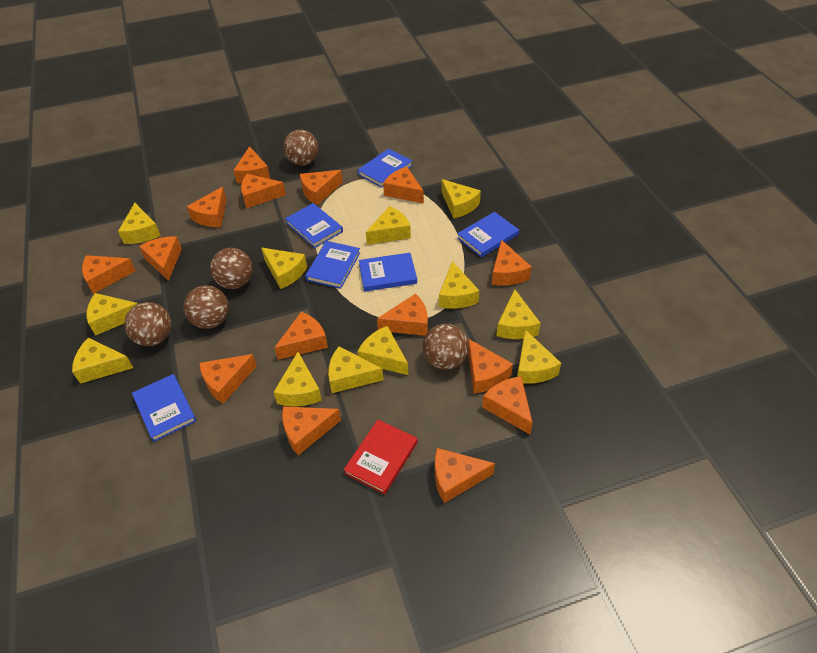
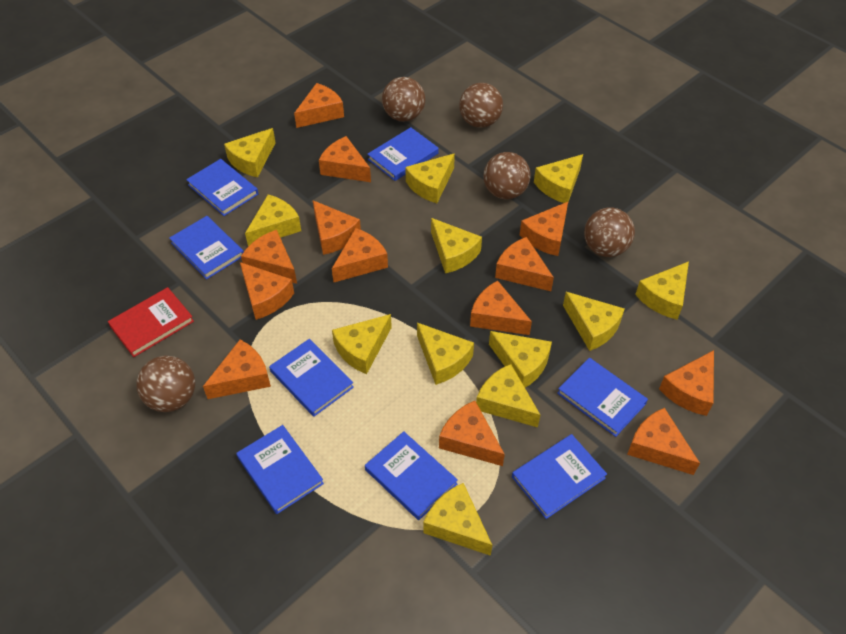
blue book: [132,374,196,442] [285,203,343,248] [305,241,360,289] [357,148,412,188] [359,253,417,291] [457,212,519,257] = 6 -> [169,216,244,280] [186,159,258,216] [236,425,324,514] [269,339,354,417] [365,431,458,520] [367,127,439,181] [512,434,607,519] [557,358,648,437] = 8
orange cheese: [82,255,136,294] [139,236,182,281] [187,187,227,227] [200,354,257,404] [233,146,270,183] [241,174,286,208] [274,312,328,360] [282,406,341,455] [300,170,343,205] [377,294,428,336] [383,167,424,203] [435,448,495,503] [468,339,513,393] [482,376,533,434] [492,240,531,286] = 15 -> [203,340,271,399] [240,262,294,320] [241,230,297,284] [294,83,344,128] [313,200,361,255] [319,136,371,182] [332,228,388,283] [439,401,505,466] [470,281,532,335] [495,237,554,291] [520,202,568,256] [627,408,700,475] [659,350,714,416] = 13

